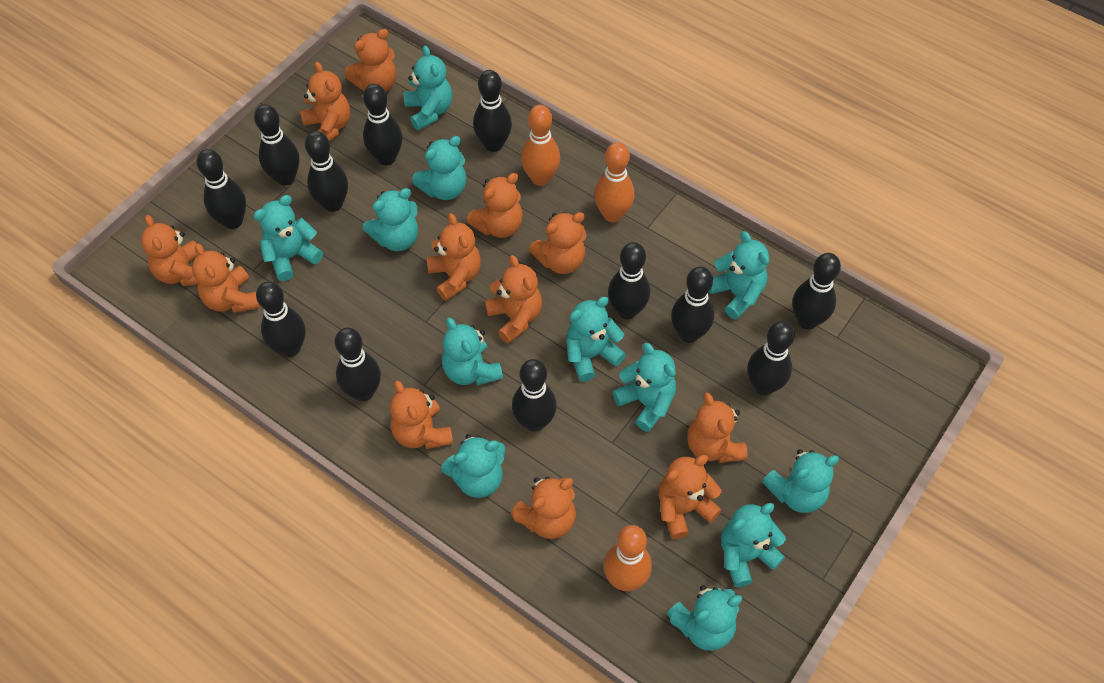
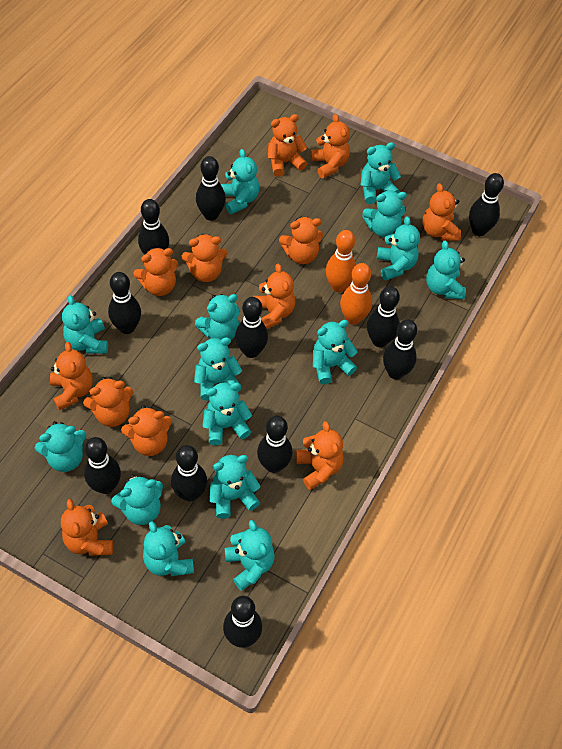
black bowling pin: [197,149,246,229] [254,104,299,186] [256,281,305,357] [305,131,348,212] [335,328,381,401] [363,84,402,165] [473,70,512,152] [512,359,557,432] [608,242,650,319] [671,267,714,343] [747,321,795,395] [792,253,841,329] = 12 -> [84,437,121,494] [108,272,141,334] [138,199,169,255] [171,445,207,501] [196,156,226,221] [223,596,262,648] [235,297,268,358] [257,416,293,473] [367,286,400,347] [383,319,417,379] [469,173,504,236] = 11
orange bowling pin: [521,105,560,186] [594,142,634,222] [603,525,652,591] = 3 -> [326,230,356,292] [340,263,372,325] = 2
turquoise teddy bear: [253,195,323,281] [363,188,418,251] [404,46,452,130] [412,136,467,200] [441,434,505,498] [442,318,503,386] [566,296,626,382] [612,343,676,432] [667,585,743,651] [709,231,769,319] [721,503,786,587] [762,449,839,513] = 12 -> [35,421,87,472] [62,295,108,354] [111,474,163,525] [143,521,194,576] [194,337,242,401] [195,294,240,340] [202,382,252,445] [209,455,260,519] [221,149,259,214] [225,520,275,591] [313,320,358,384] [360,142,401,204] [362,190,407,238] [377,216,420,281] [426,240,466,299] = 15

